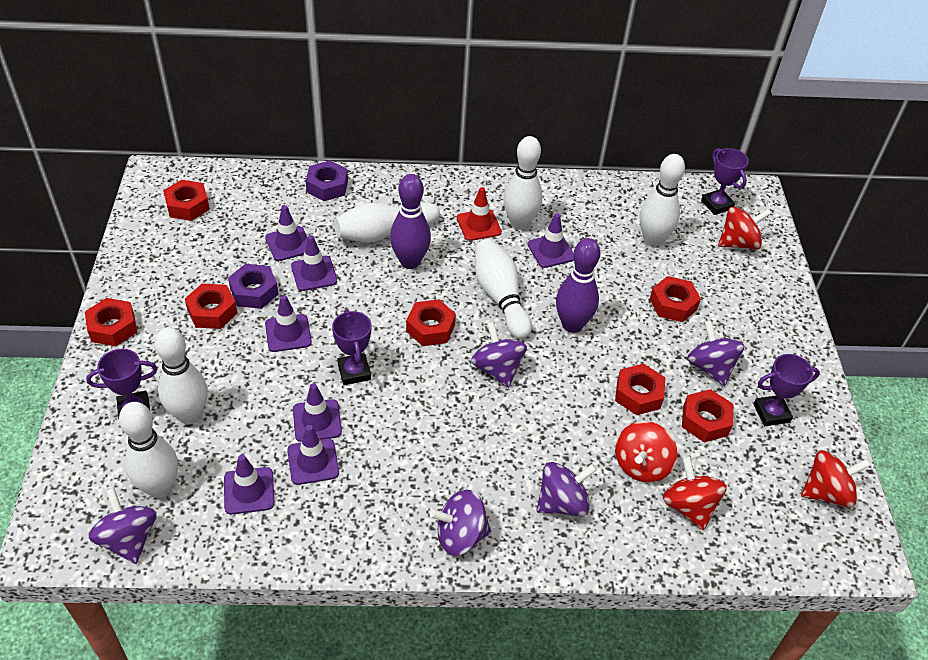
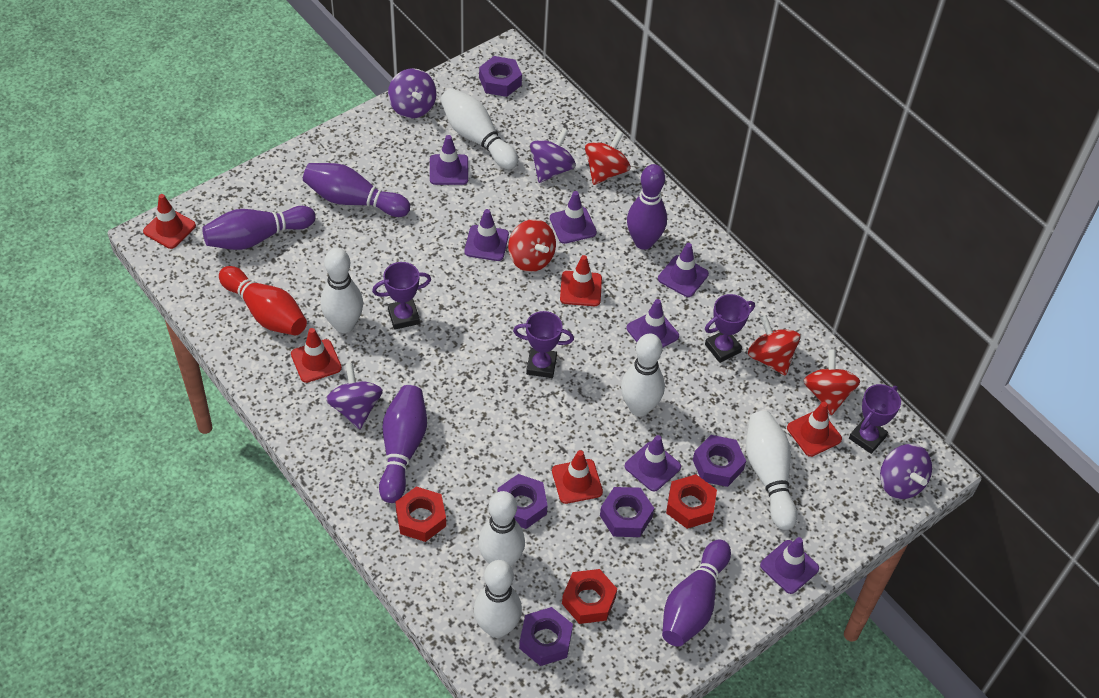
purple bowling pin: [390,174,431,269] [556,238,600,333] = 2 -> [202,206,315,250] [303,163,410,217] [379,385,427,503] [627,164,667,250] [662,539,731,647] = 5
purple nut: [228,264,279,309] [306,161,348,201] = 2 -> [479,56,522,97] [498,474,548,529] [519,607,573,666] [600,487,654,537] [693,435,746,487] = 5
purple spinning top: [88,488,157,564] [429,490,491,556] [471,322,527,388] [537,462,597,517] [687,321,744,386] = 5 -> [326,363,383,429] [388,68,437,118] [530,128,576,183] [880,444,932,499] = 4
red bowling pin: none = 0 -> [219,266,307,336] = 1
red nut: [85,298,137,347] [163,180,210,221] [185,284,237,329] [406,299,456,346] [615,364,666,415] [650,276,701,322] [682,389,733,443] = 7 -> [395,487,446,542] [562,569,617,624] [666,474,717,529] = 3
red traffic cone: [457,187,502,241] = 1 -> [143,194,196,249] [291,328,342,383] [552,450,603,504] [560,255,602,306] [787,402,842,457] = 5

